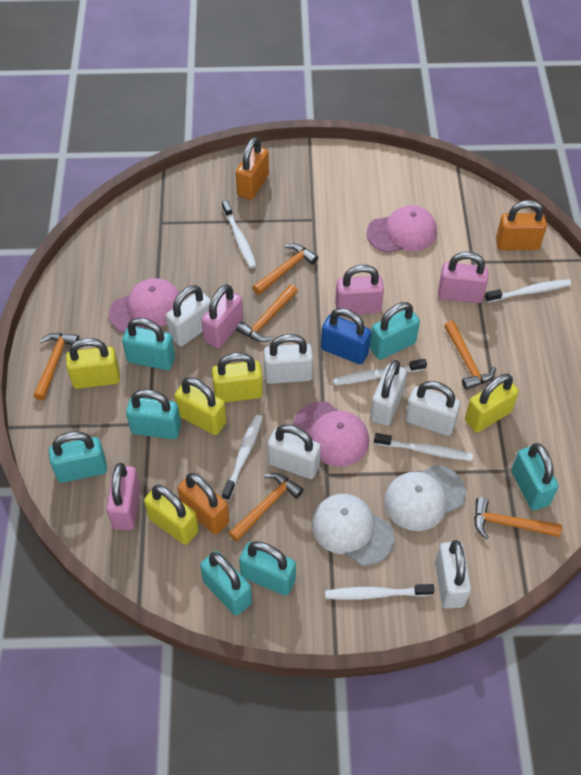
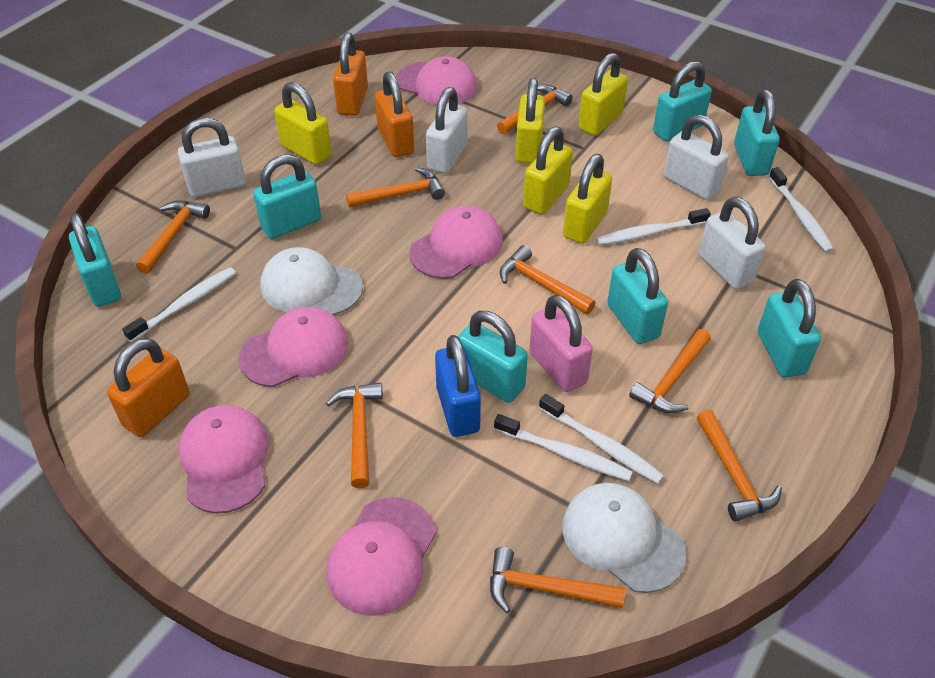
orange hammer: [34,333,79,400] [229,473,304,542] [236,284,298,342] [253,244,318,295] [444,321,496,390] [474,497,562,539] = 6 -> [136,201,210,274] [326,382,383,488] [346,167,445,208] [490,547,625,613] [497,84,573,134] [500,245,596,314] [629,329,711,413] [697,410,782,522] = 8
pink cap: [109,278,179,333] [293,401,369,467] [366,205,437,253] = 3 -> [179,405,269,513] [239,307,348,387] [326,497,436,615] [396,56,477,105] [410,205,503,279] = 5
pink padlock: [106,463,141,530] [201,284,243,348] [335,265,384,314] [438,252,488,303] = 4 -> [529,295,593,392] = 1
white padlock: [166,285,211,346] [264,334,313,384] [268,425,321,479] [370,360,407,426] [405,381,461,436] [435,540,471,609] = 6 -> [178,118,246,197] [426,87,468,174] [664,115,729,200] [699,197,766,289] = 4
white toothbrush: [222,200,256,269] [222,415,263,501] [325,584,434,600] [333,359,427,385] [374,433,473,461] [485,279,571,303] = 6 -> [122,267,236,342] [494,414,633,481] [539,394,664,484] [596,208,711,245] [769,167,834,253] = 5

